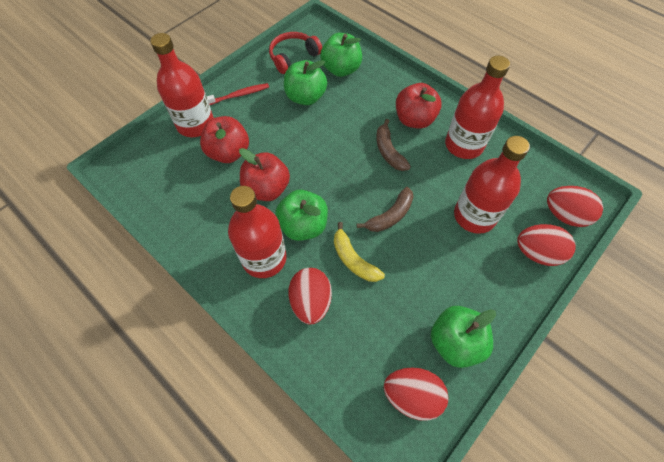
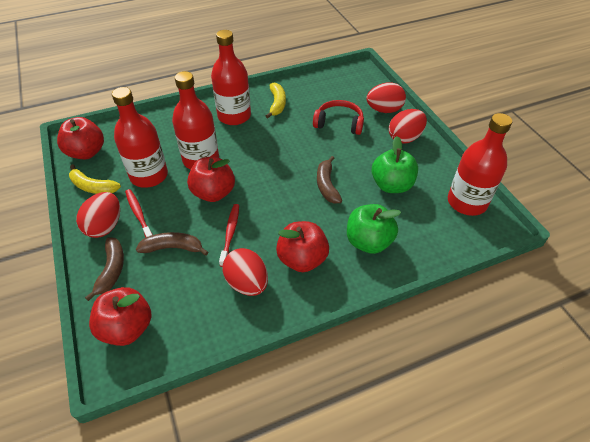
brown banana: [357,187,413,232] [376,119,411,171] = 2 -> [85,237,124,301] [136,232,208,256] [317,156,342,203] = 3
green apple: [275,190,328,241] [284,60,327,105] [320,33,362,77] [431,306,496,368] = 4 -> [347,204,401,254] [372,136,418,193] = 2
red apple: [200,116,249,163] [239,148,290,201] [396,83,442,129] = 3 -> [57,117,104,159] [89,287,151,346] [187,157,235,202] [276,221,329,272] = 4
red toothbrush: [207,83,269,105] = 1 -> [125,189,153,237] [219,204,239,267] = 2
yellow banana: [334,222,385,282] = 1 -> [69,164,121,194] [266,82,286,118] = 2

